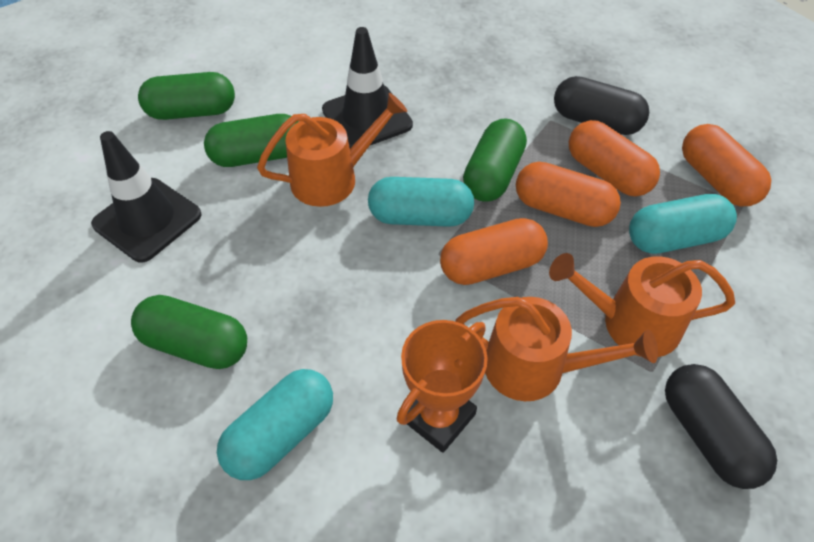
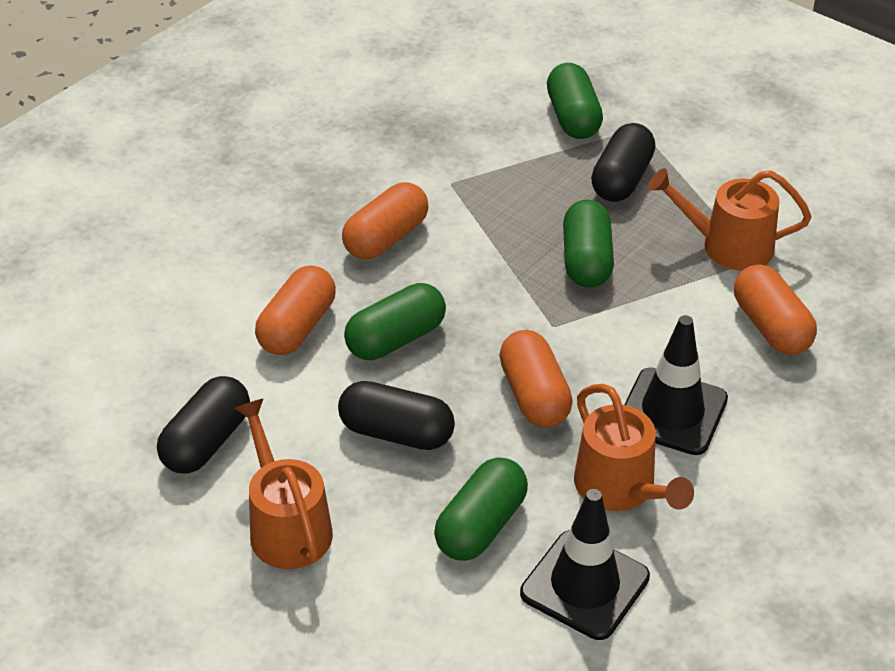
black capsule: [554,76,649,135] [665,364,777,489] = 2 -> [157,376,250,474] [338,381,455,450] [591,123,655,202] = 3
orange trophy: [397,320,488,453] = 1 -> none = 0
turquoise capsule: [217,369,333,480] [368,177,474,227] [629,194,737,254] = 3 -> none = 0

